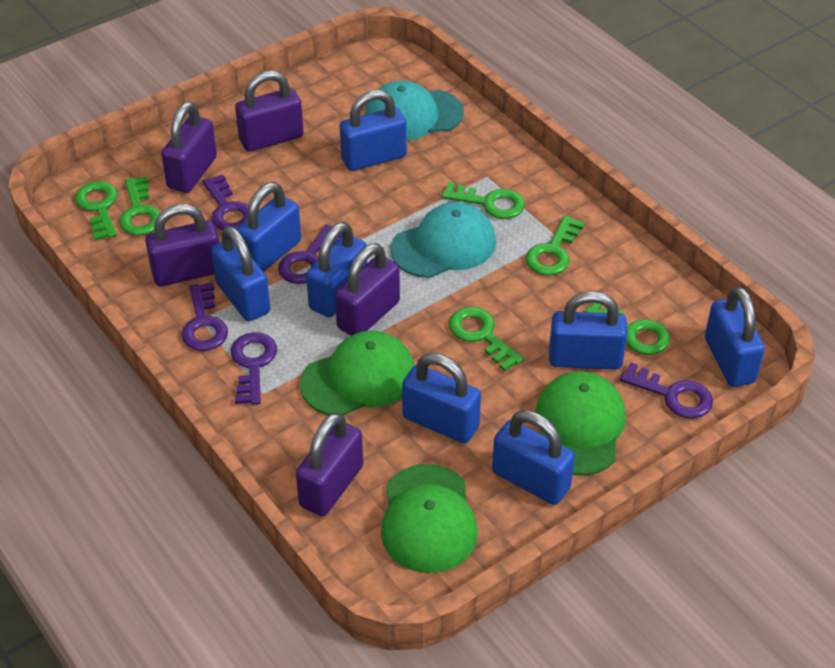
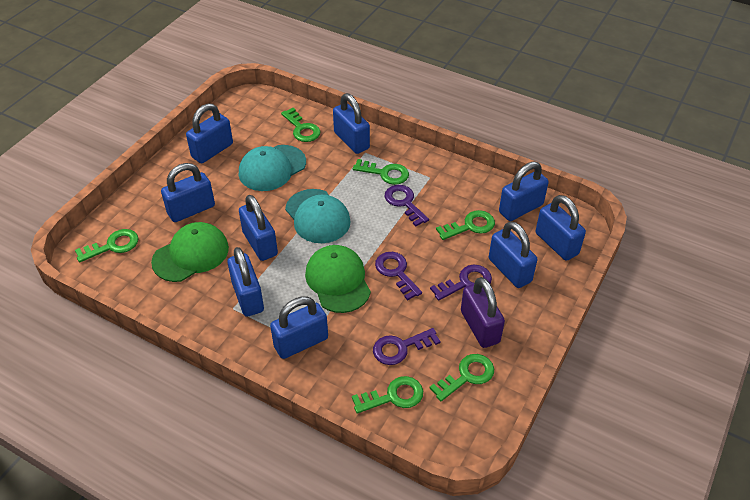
blue padlock: [211,226,270,321] [237,182,301,272] [306,222,367,317] [340,90,407,171] [402,353,481,443] [492,411,575,505] [549,291,627,370] [705,286,765,387] = 8 -> [161,163,215,222] [186,103,233,163] [227,247,264,317] [239,195,278,261] [270,296,328,359] [333,93,370,154] [489,221,537,288] [499,162,549,221] [535,195,586,261] = 9
green cap: [300,331,415,415] [381,464,478,573] [535,371,626,475] = 3 -> [151,222,229,282] [305,245,371,313] = 2
purple key: [182,283,228,351] [202,174,249,231] [231,332,277,405] [278,224,342,284] [620,363,713,419] = 5 -> [373,328,441,365] [375,252,422,300] [385,185,429,226] [430,265,492,301] = 4
purple padlock: [145,204,219,287] [161,102,217,193] [235,71,304,152] [296,412,363,516] [335,243,400,336] = 5 -> [461,277,505,348] = 1

